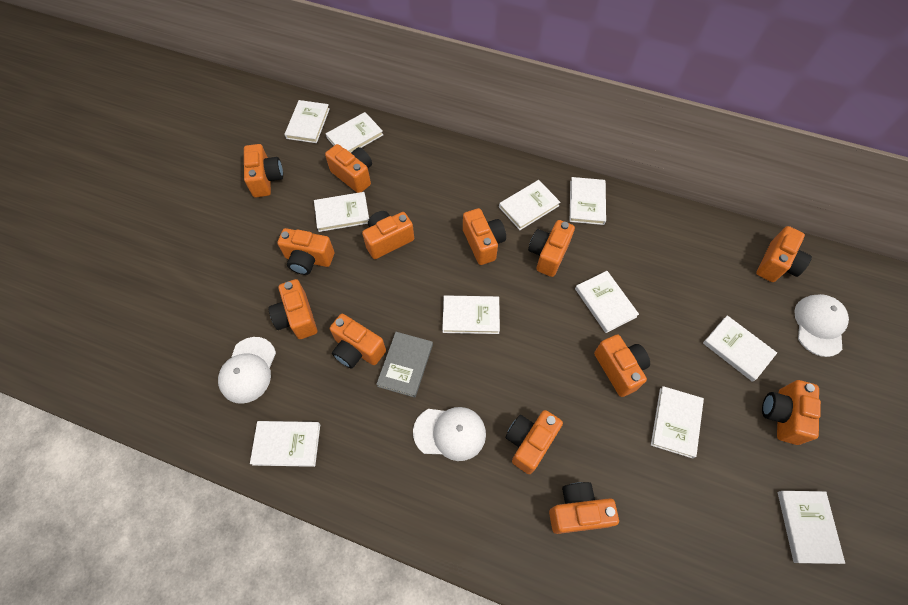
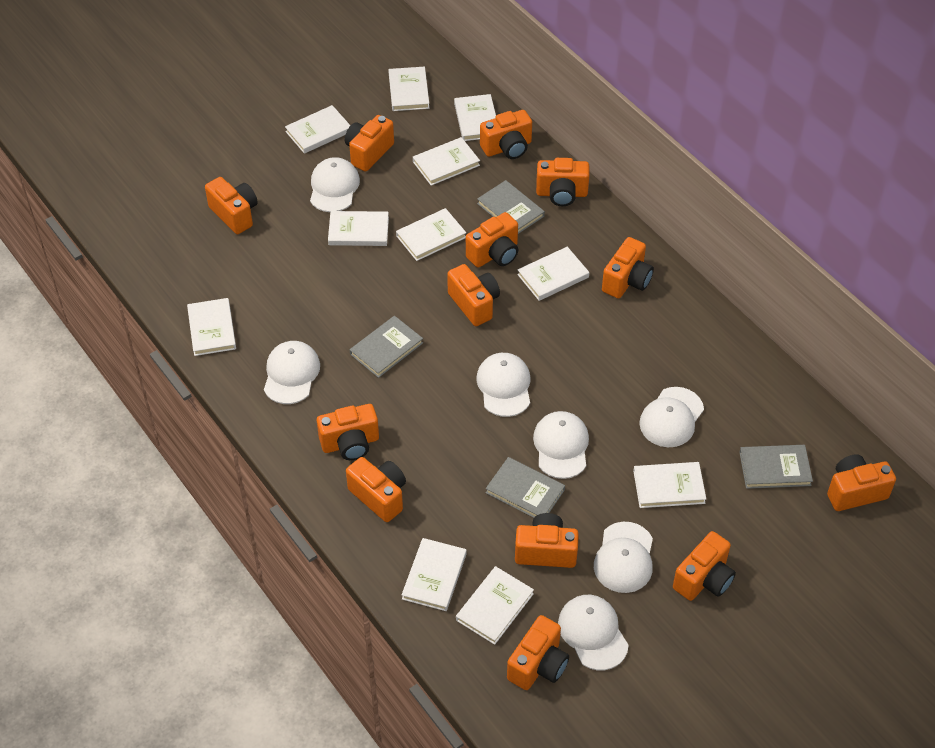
grey book: [376,332,433,398] = 1 -> [350,316,423,378] [477,180,545,234] [486,457,565,518] [739,445,813,489] = 4
white cap: [218,337,276,404] [413,407,486,461] [794,294,849,357] = 3 -> [264,341,320,404] [310,157,360,212] [476,353,530,417] [533,411,589,479] [558,595,629,670] [594,522,653,593] [639,387,704,447] = 7

